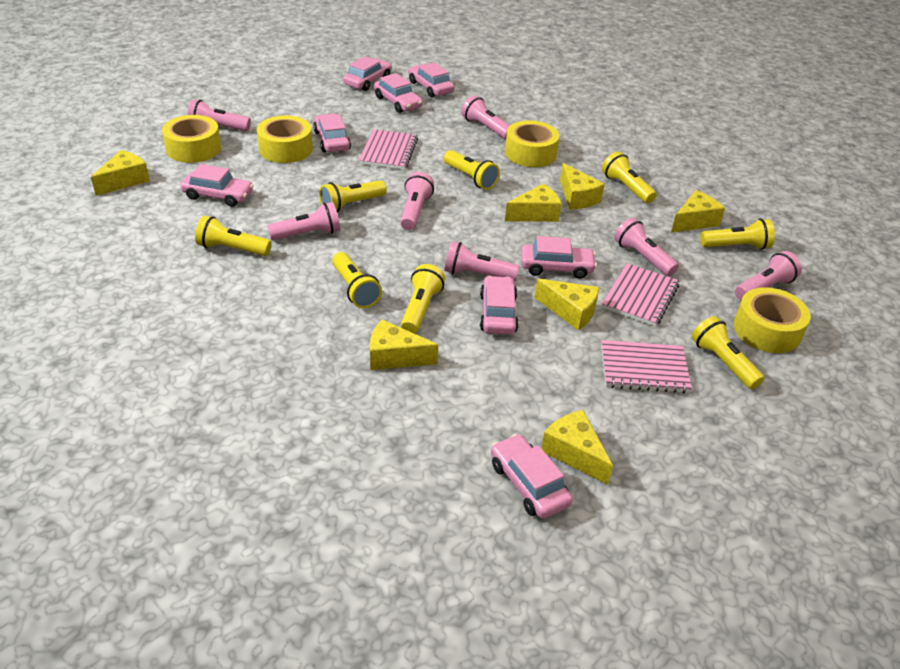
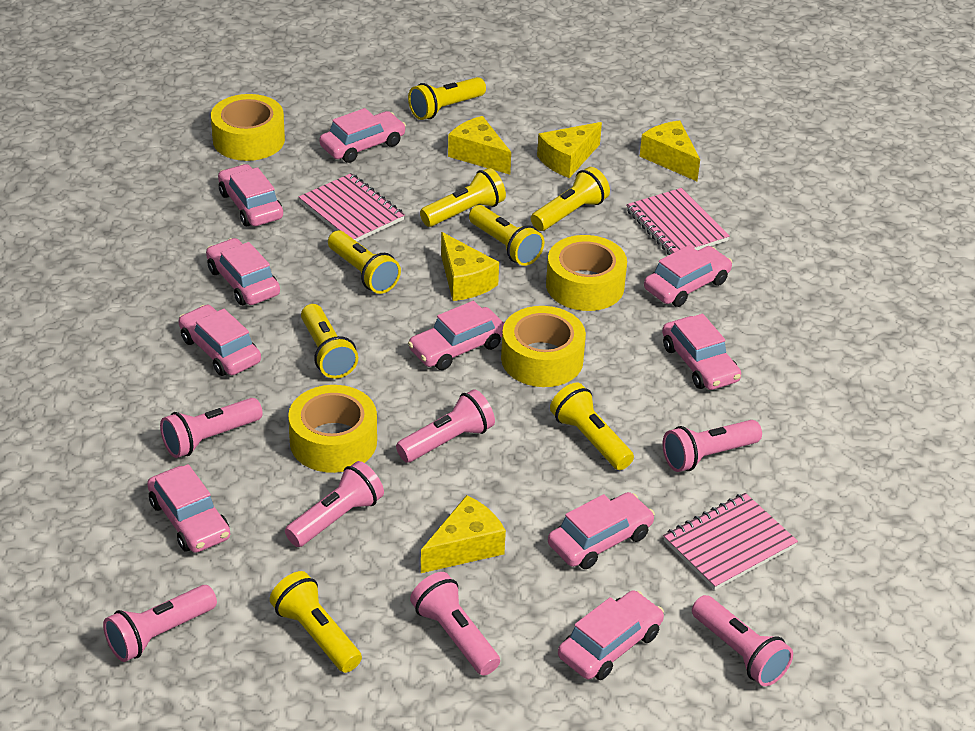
pink car: [180,164,254,207] [313,114,351,152] [343,56,392,91] [374,73,423,113] [408,62,454,97] [480,276,519,334] [491,434,573,519] [521,236,597,279] = 8 -> [147,464,230,553] [178,305,261,376] [206,238,280,305] [218,164,283,226] [319,108,406,163] [408,301,504,370] [548,492,655,569] [558,590,664,680] [644,245,732,307] [662,314,741,390] = 10
yellow cheese: [91,150,150,196] [370,320,438,370] [505,184,562,222] [534,279,600,330] [541,410,613,485] [560,163,605,210] [671,190,725,233] = 7 -> [421,495,506,573] [441,232,499,301] [448,116,511,175] [537,122,602,178] [640,120,700,181] = 5

